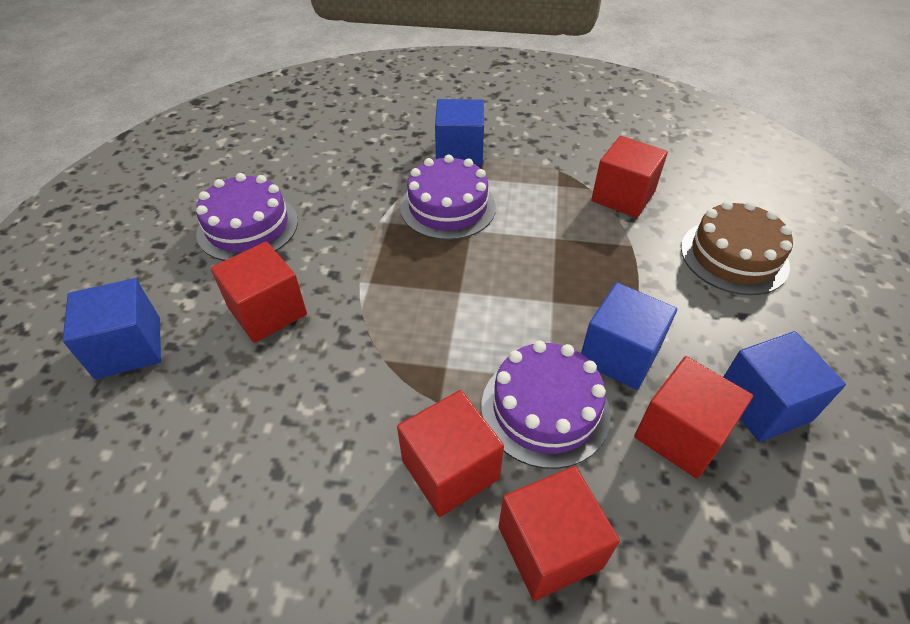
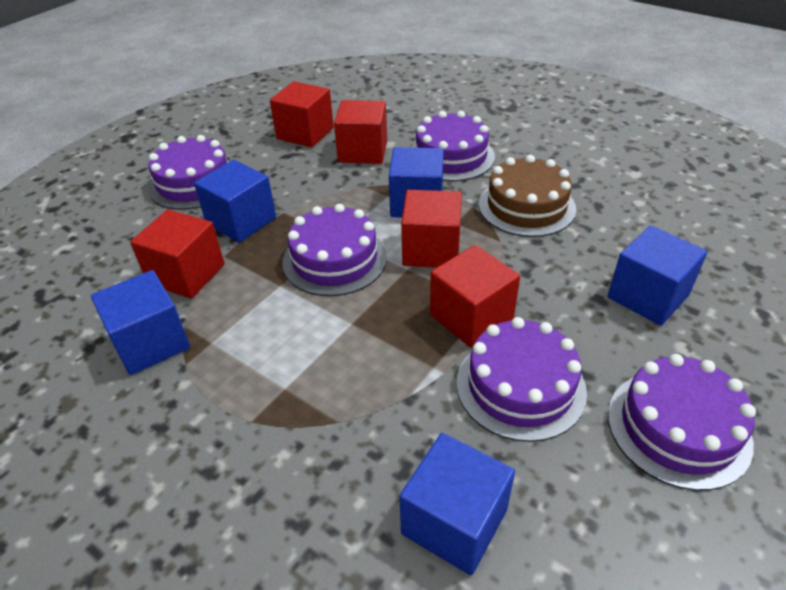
blue cube: [63,278,161,379] [435,99,484,166] [581,282,677,390] [723,331,846,442] = 4 -> [91,270,190,375] [194,160,276,243] [389,147,444,218] [399,433,515,575] [608,225,708,326] = 5
purple cake: [196,173,298,261] [400,155,496,240] [482,341,611,469] = 3 -> [148,135,228,210] [282,204,387,296] [411,111,495,181] [457,317,587,442] [608,354,756,491] = 5

